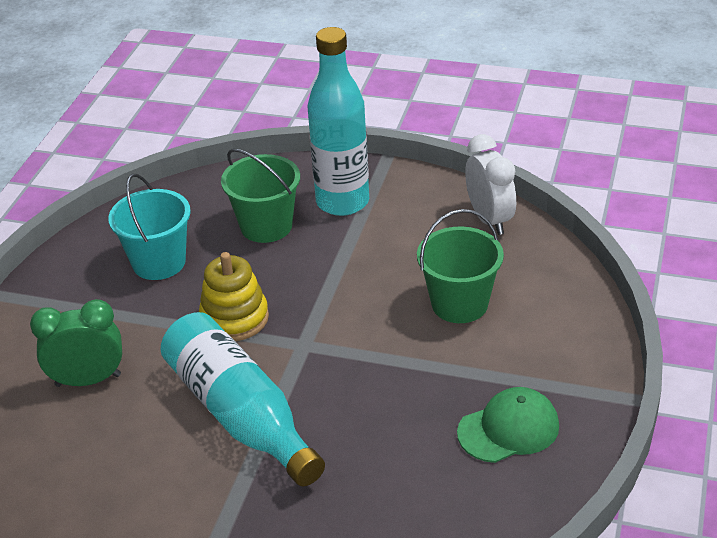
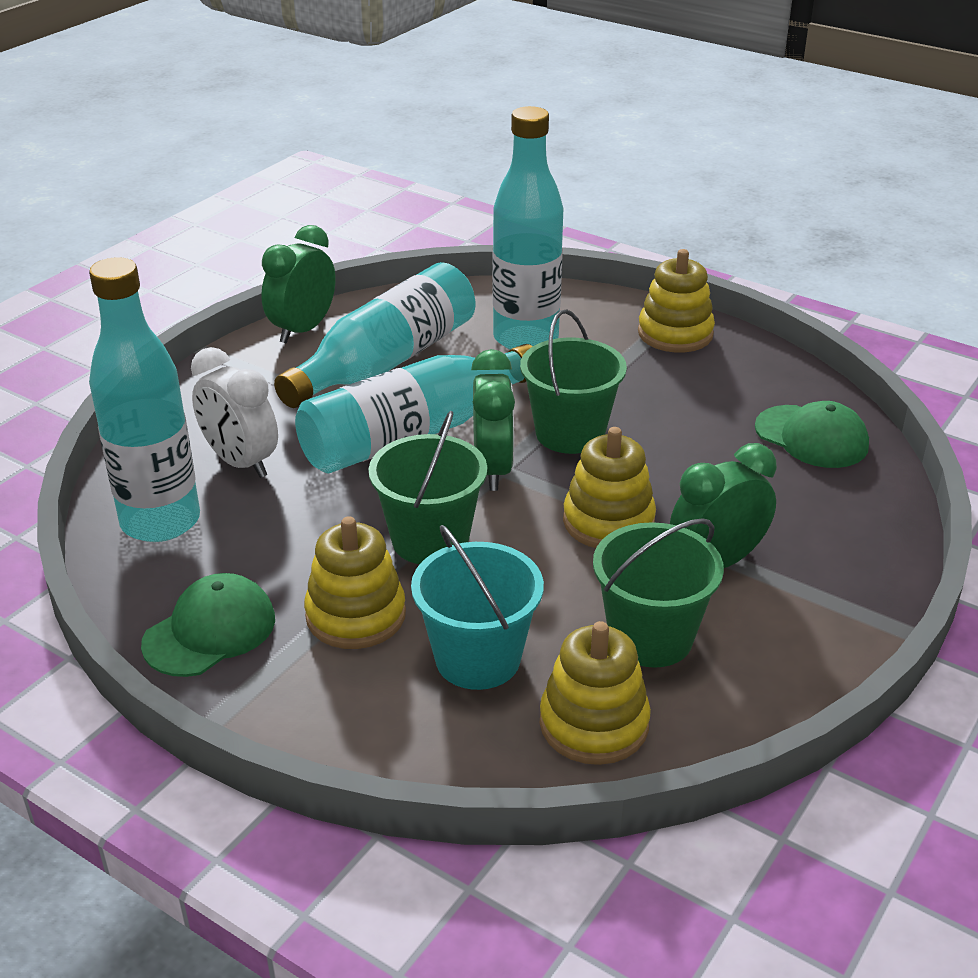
green bucket: [221,149,300,243] [417,209,504,323] = 2 -> [368,411,487,564] [520,309,627,454] [593,518,724,668] = 3
green cap: [457,387,559,463] = 1 -> [141,573,275,677] [755,401,869,468] = 2
green clock: [30,299,122,387] = 1 -> [261,225,336,343] [471,349,515,491] [670,443,777,568] = 3
turquoise bottle: [161,312,325,486] [308,27,369,216] = 2 -> [89,257,200,542] [274,262,475,408] [295,344,533,474] [493,106,564,350] = 4
yellow stacking toy: [199,252,269,341] = 1 -> [304,516,406,649] [540,621,651,765] [563,427,656,548] [638,249,715,353] = 4

